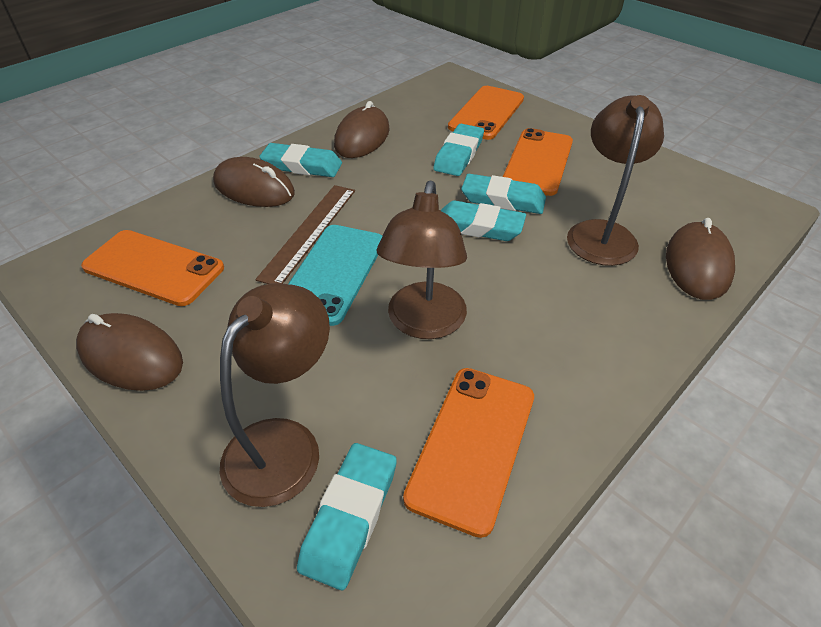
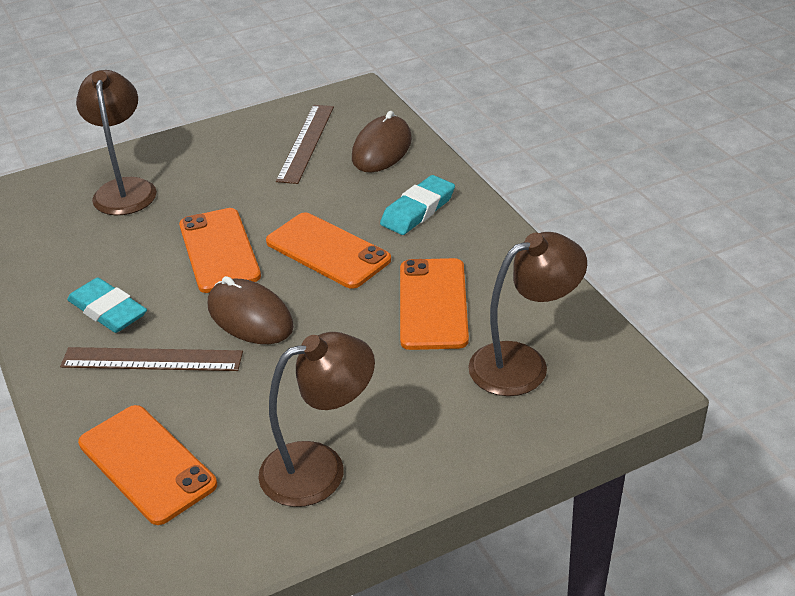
brown mouse: [76,313,183,391] [213,157,295,207] [334,101,390,158] [666,218,735,300] = 4 -> [208,276,294,344] [352,111,412,172] = 2
brown ruler: [255,185,355,284] = 1 -> [60,347,243,371] [276,105,334,184] = 2
turquoise eraser: [259,143,342,177] [297,443,397,590] [433,124,484,176] [441,201,526,241] [461,174,546,214] = 5 -> [67,277,147,333] [380,175,455,235] = 2
turquoise phone: [288,225,382,326] = 1 -> none = 0

